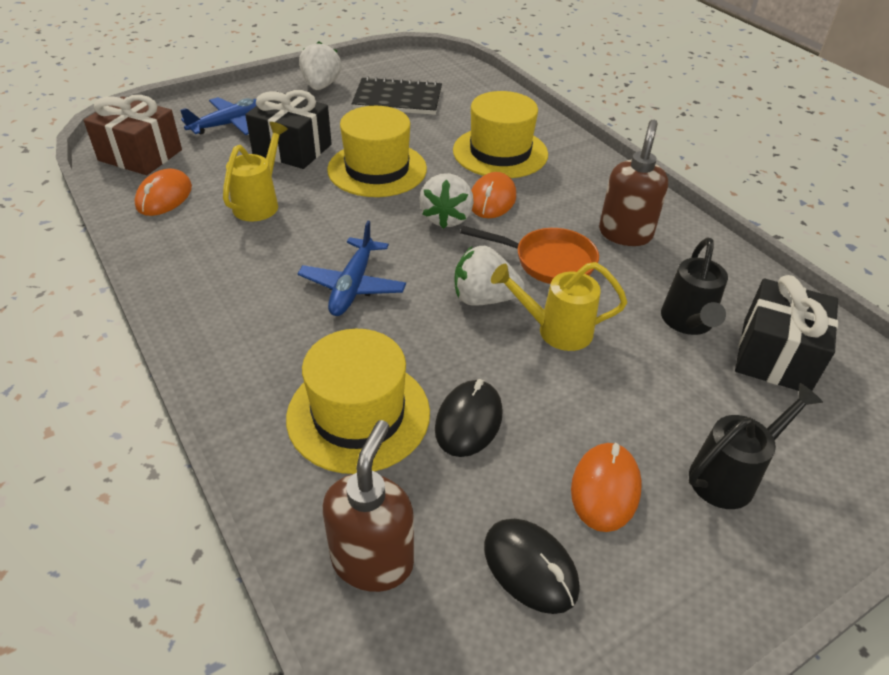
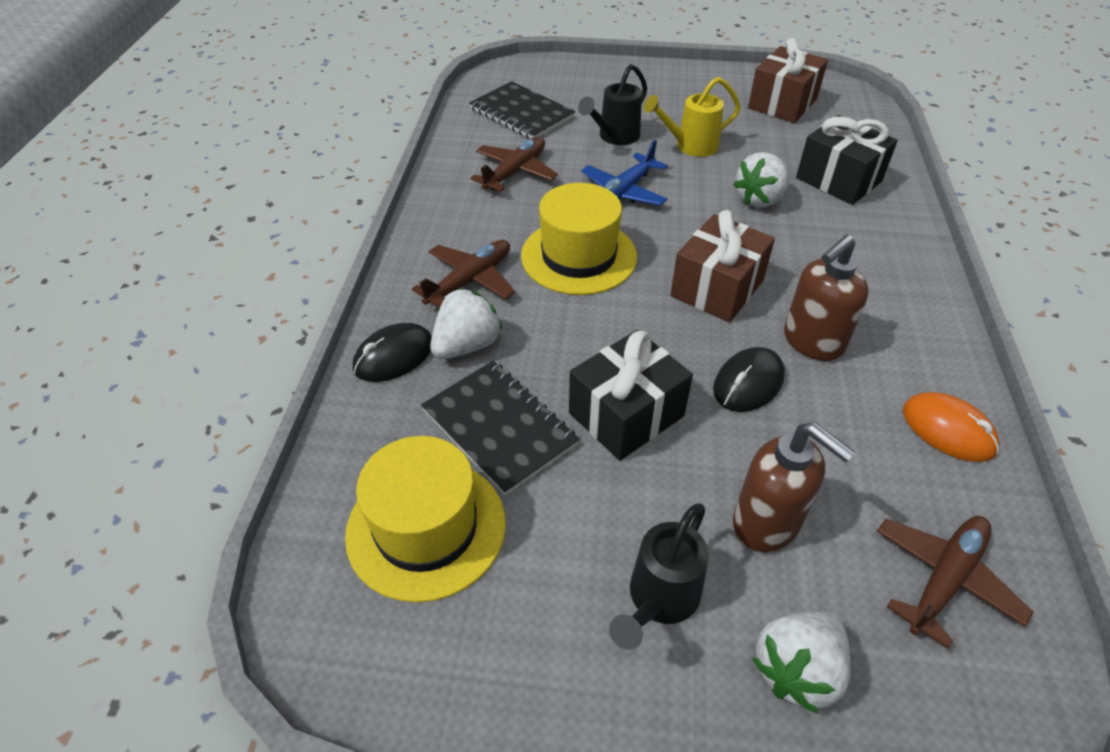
black notebook: [352,76,442,115] = 1 -> [421,361,579,496] [469,81,575,139] = 2
blue plane: [180,97,257,135] [298,221,406,316] = 2 -> [581,140,668,206] = 1
brown gift: [84,95,182,175] = 1 -> [671,210,775,322] [748,38,828,123] = 2
brown plane: none = 0 -> [412,240,515,308] [470,137,558,192] [877,516,1033,649] = 3
orange mouse: [135,168,192,216] [471,172,516,218] [571,443,642,532] = 3 -> [903,392,1000,462] = 1
orange pan: [460,226,599,284] = 1 -> none = 0
yellow hat: [286,329,430,474] [327,106,427,197] [453,91,548,178] = 3 -> [345,436,506,603] [521,183,637,295] = 2
yellow watering can: [223,122,288,221] [491,262,627,351] = 2 -> [644,77,741,157] = 1

